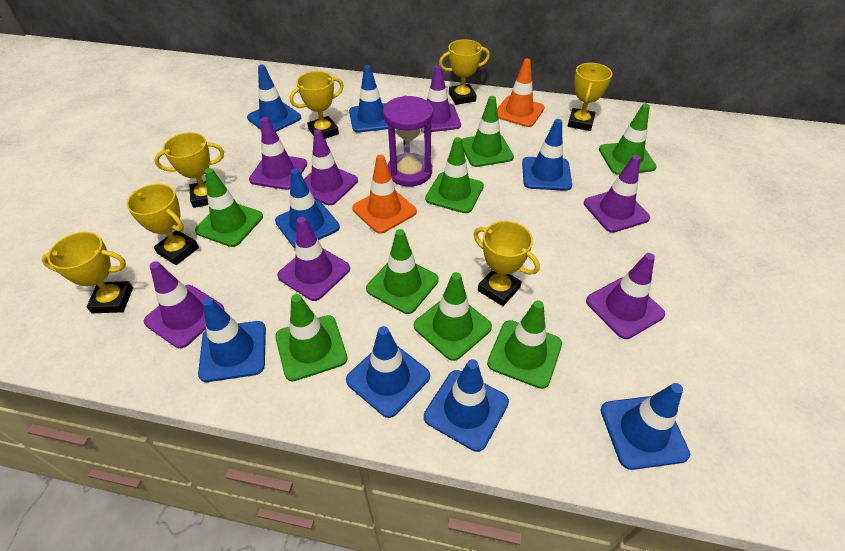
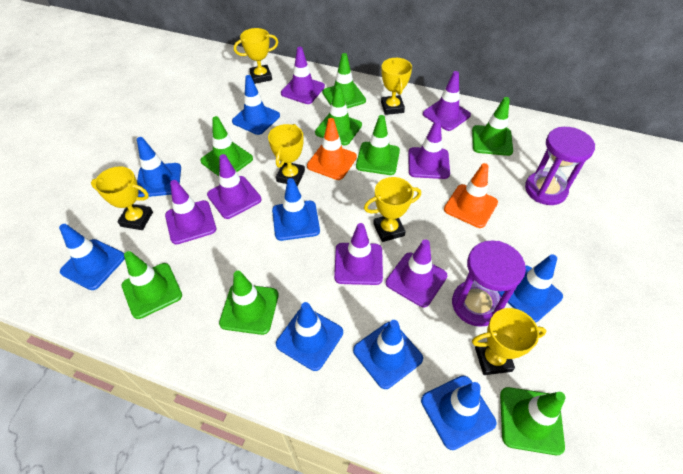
purple hourglass: [383,96,433,187] = 1 -> [452,240,526,327] [525,127,595,205] = 2
yellow trophy: [41,232,133,313] [126,184,199,265] [154,132,224,208] [290,71,344,139] [439,39,490,105] [473,221,540,306] [568,63,612,131] = 7 -> [91,166,153,230] [234,28,278,84] [268,124,305,186] [364,177,421,242] [381,58,412,115] [472,308,546,375] = 6

